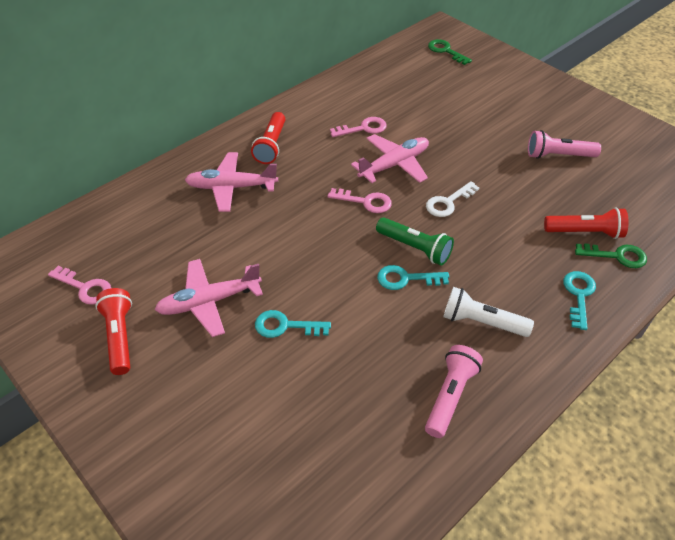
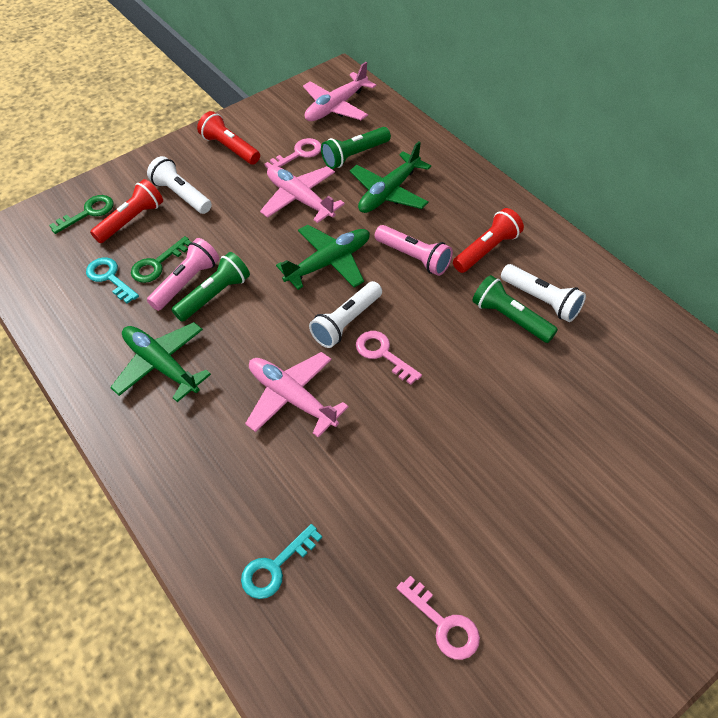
green flashlight: [376,218,454,266] = 1 -> [172,252,250,322] [321,127,391,169] [472,275,558,343] = 3
green plane: none = 0 -> [110,322,211,402] [276,225,370,290] [350,141,431,213] = 3
turquoise key: [255,310,331,338] [377,265,449,290] [563,271,596,330] = 3 -> [86,258,139,304] [241,524,322,599] = 2
white flashlight: [443,287,534,337] = 1 -> [147,156,212,214] [309,281,382,348] [501,264,586,322] = 3
white key: [426,181,479,217] = 1 -> none = 0

